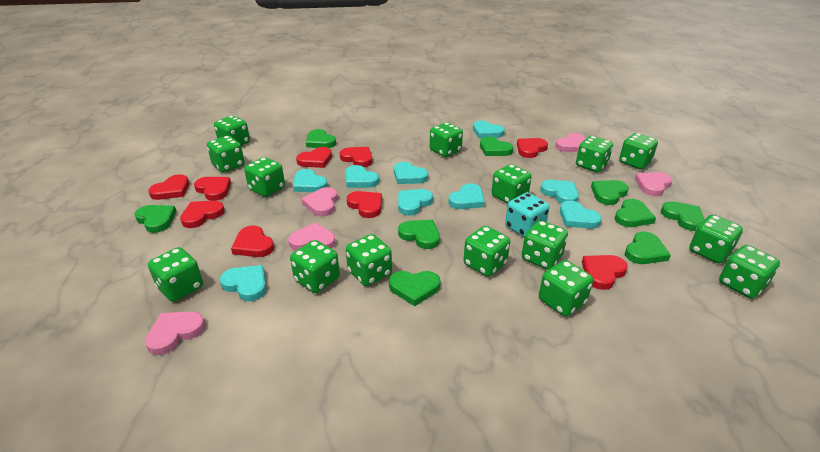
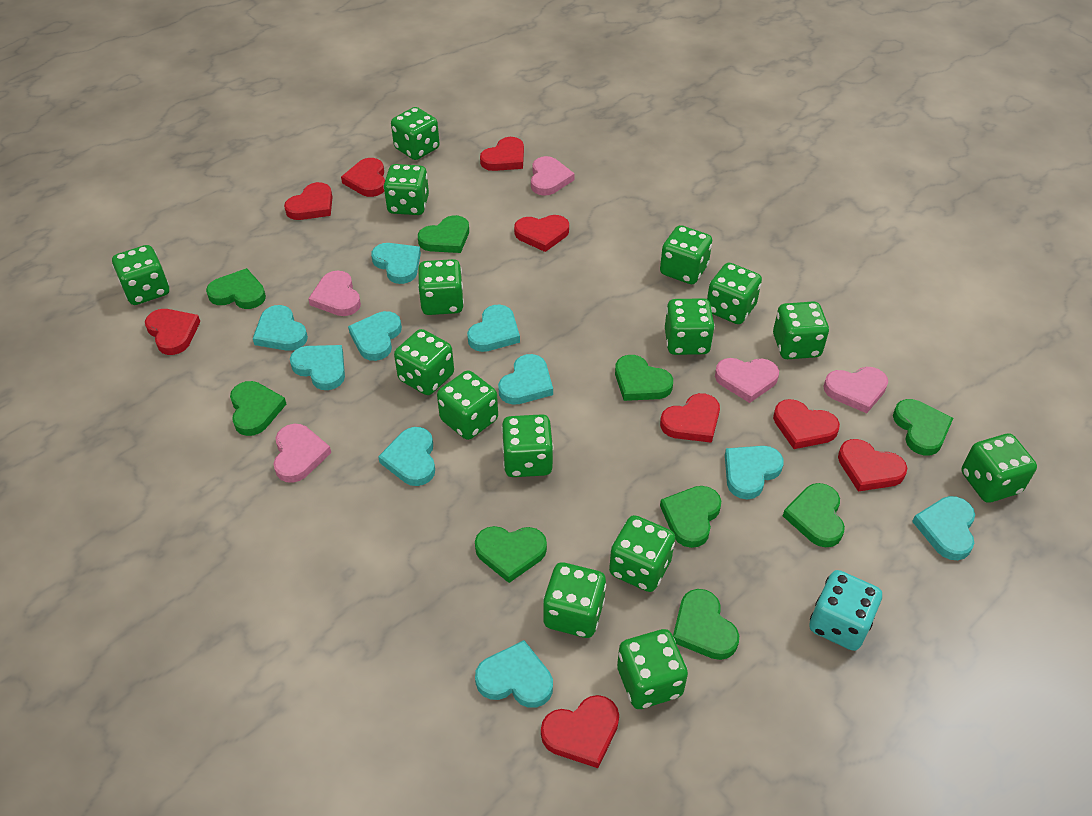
turquoise heart: [220,265,267,301] [293,169,328,192] [345,165,379,188] [394,162,428,184] [398,189,433,216] [448,183,485,209] [473,121,505,138] [540,180,579,204] [560,201,602,229] = 9 -> [253,305,308,351] [290,345,345,390] [348,311,402,361] [371,243,421,284] [378,427,435,486] [467,305,520,352] [475,640,553,708] [498,354,553,405] [725,446,784,499] [912,496,975,560] = 10

